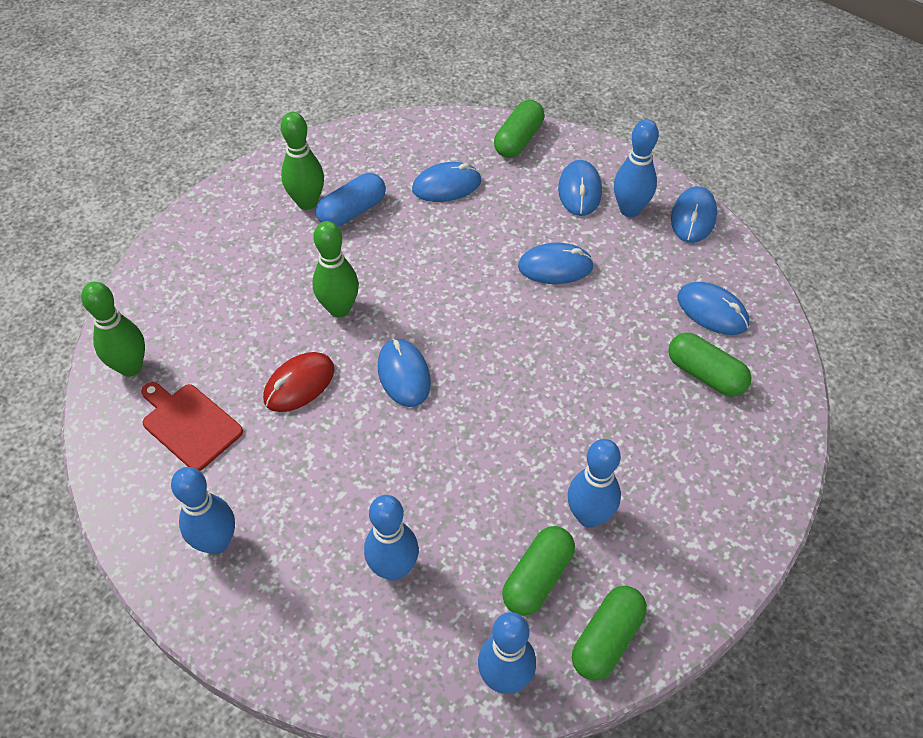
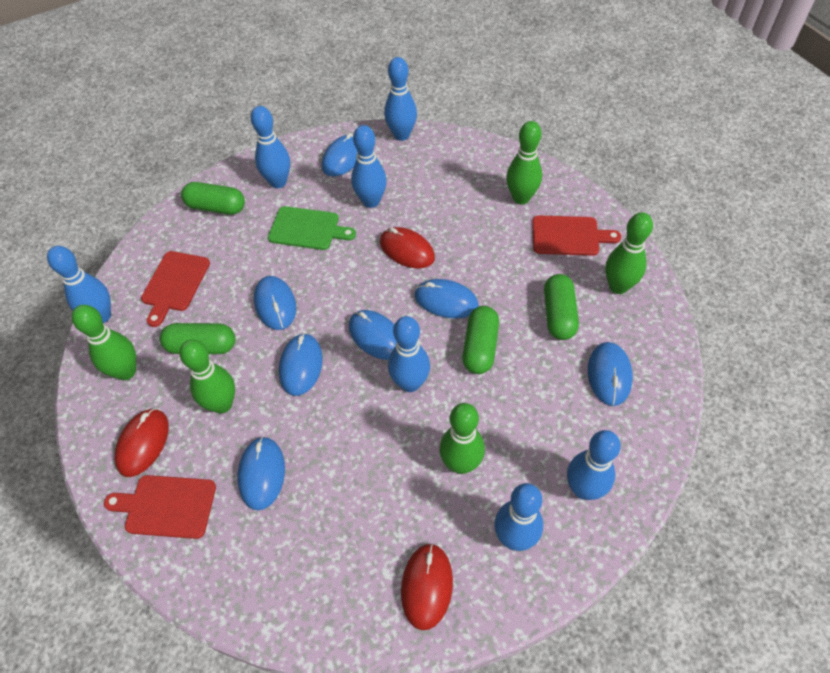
blue bowling pin: [171,467,235,554] [364,495,419,581] [478,612,536,694] [567,439,621,528] [614,119,659,217] = 5 -> [47,246,111,323] [251,106,290,188] [351,125,387,208] [384,57,417,141] [388,316,430,392] [494,483,543,551] [567,430,621,500] = 7
blue capsule: [316,173,386,227] = 1 -> none = 0
blue mouse: [378,338,431,407] [412,162,481,202] [518,243,594,284] [558,160,602,216] [671,186,717,243] [678,282,749,335] = 6 -> [238,437,285,510] [254,276,296,330] [279,333,323,396] [322,133,357,176] [349,310,397,360] [415,279,479,318] [588,342,633,406] = 7
green bowling pin: [81,282,145,377] [281,112,324,210] [312,221,359,318] = 3 -> [72,305,136,380] [179,339,235,414] [439,403,485,474] [506,121,542,205] [605,212,653,294] = 5
green cutting board: none = 0 -> [268,206,356,250] = 1
red cutting board: [141,382,243,471] = 1 -> [104,475,216,539] [141,251,210,327] [532,215,621,256] = 3
red mouse: [263,352,335,412] = 1 -> [114,408,169,477] [380,227,435,269] [401,543,453,630] = 3

